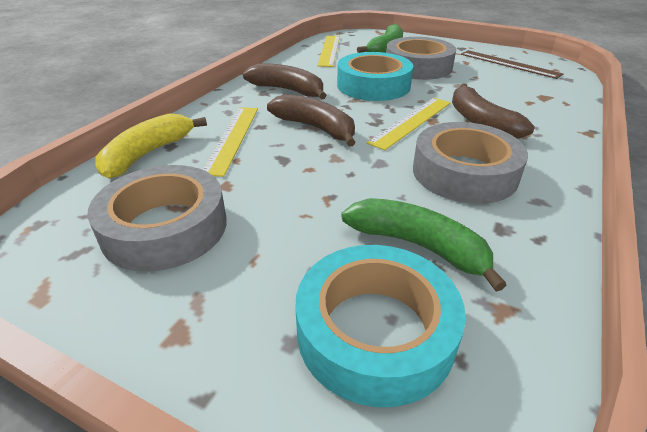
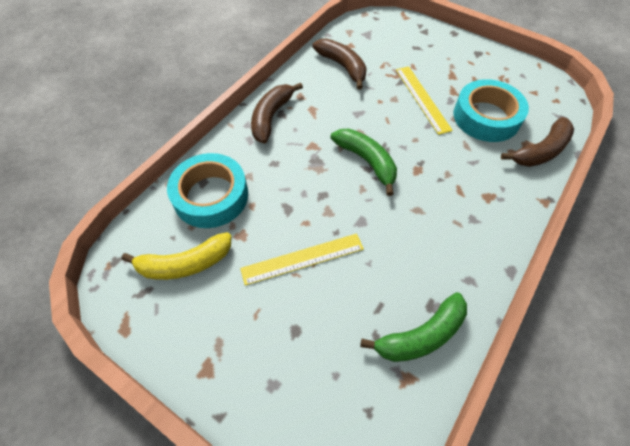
brown ruler: [461,50,563,79] = 1 -> none = 0
grey tape: [87,165,227,272] [386,37,456,80] [413,122,528,204] = 3 -> none = 0
yellow ruler: [203,107,258,177] [317,36,340,67] [367,98,451,150] = 3 -> [240,234,364,286] [396,66,453,135] = 2

